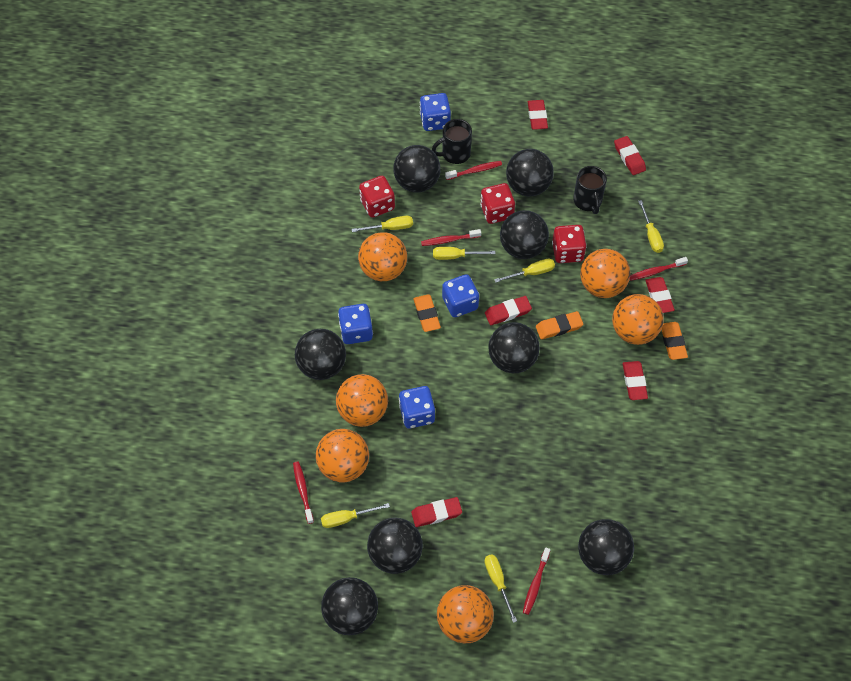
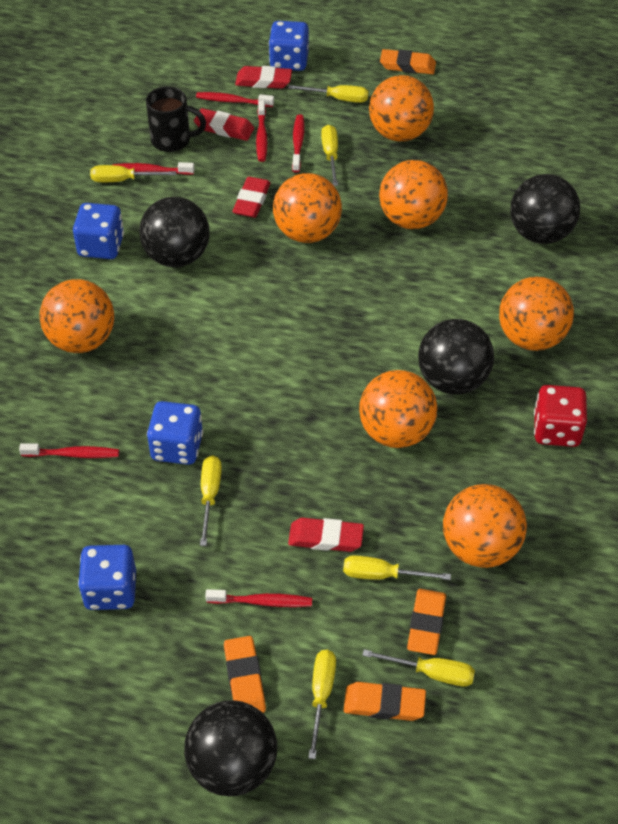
black ball: [295,329,346,380] [321,577,378,635] [367,518,423,574] [393,145,441,193] [488,322,540,373] [500,210,549,259] [506,149,554,196] [578,519,634,575] = 8 -> [139,197,210,267] [184,700,277,796] [418,319,494,395] [510,174,580,244] = 4
black mug: [432,119,472,164] [573,166,607,214] = 2 -> [146,86,206,152] = 1
orange ball: [316,429,369,482] [336,374,388,427] [358,232,407,281] [437,585,494,643] [580,249,630,298] [612,294,663,345] = 6 -> [39,279,114,353] [273,173,342,243] [359,370,437,448] [369,75,434,141] [379,160,448,229] [443,484,527,568] [499,277,574,351] = 7
orange eraser: [413,294,441,332] [536,311,583,339] [661,322,688,360] = 3 -> [224,636,266,713] [343,682,426,721] [380,49,436,74] [407,589,446,655] = 4
red dice: [359,176,395,218] [480,183,515,224] [552,225,587,263] = 3 -> [534,385,587,447] = 1
red eraser: [411,497,462,527] [485,296,532,325] [528,100,548,130] [614,136,646,175] [623,361,648,400] [645,277,675,313] = 6 -> [194,108,254,141] [232,177,271,218] [235,66,292,89] [288,518,364,552] = 4
red toothbrush: [293,461,314,524] [421,229,481,246] [445,161,502,180] [523,547,550,615] [630,257,688,281] = 5 -> [19,443,119,458] [113,162,194,175] [196,92,274,107] [205,589,312,607] [256,100,268,162] [292,115,304,173] = 6
yellow screwdriver: [321,503,390,528] [352,216,413,232] [433,247,495,260] [485,554,517,623] [494,259,555,283] [638,200,664,253] = 6 -> [90,165,176,182] [200,455,222,546] [288,85,369,103] [308,650,336,759] [321,125,338,186] [343,555,451,580] [362,649,475,686] = 7

